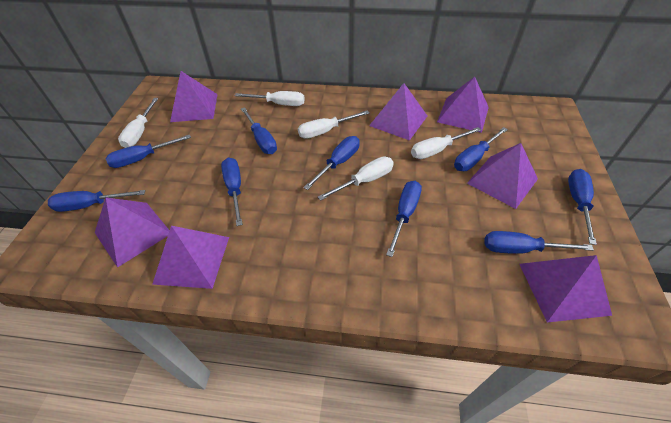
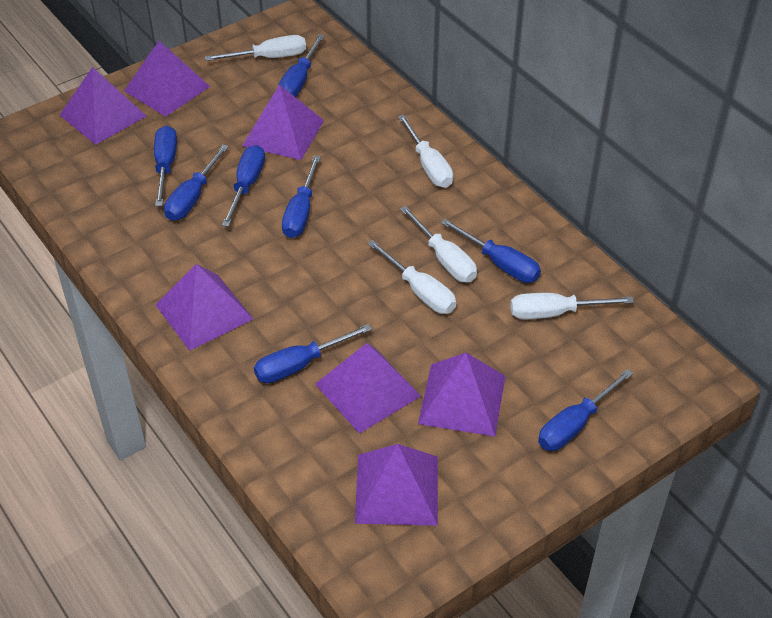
blue screwdriver: [48,190,145,212] [105,135,191,168] [221,158,243,226] [241,107,277,154] [304,136,360,190] [386,181,422,257] [454,127,508,171] [484,231,594,254] [568,169,597,245] = 9 -> [154,126,177,206] [164,144,229,221] [222,145,265,227] [254,324,372,383] [278,34,325,97] [282,155,321,238] [441,219,541,283] [538,369,633,451] = 8

